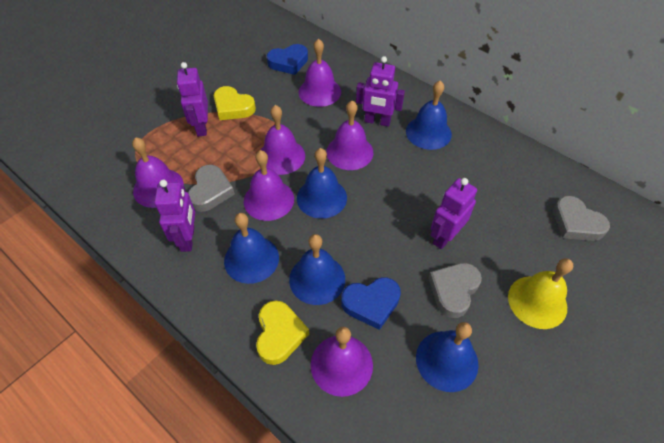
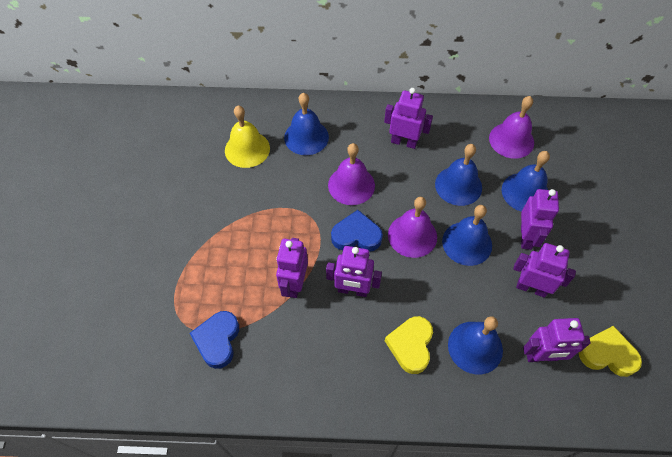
grey heart: [188,165,235,212] [428,263,482,318] [553,196,610,241] = 3 -> none = 0
purple bell: [132,137,184,208] [244,150,294,221] [261,105,305,175] [299,39,341,107] [311,327,373,397] [326,100,373,170] = 6 -> [328,143,375,205] [388,197,437,258] [489,96,534,159] = 3
purple robot: [154,180,195,252] [177,62,208,136] [356,56,405,127] [430,178,477,249] = 4 -> [276,238,308,298] [326,246,382,297] [384,88,433,149] [513,243,576,298] [521,189,559,250] [523,318,590,362] = 6

